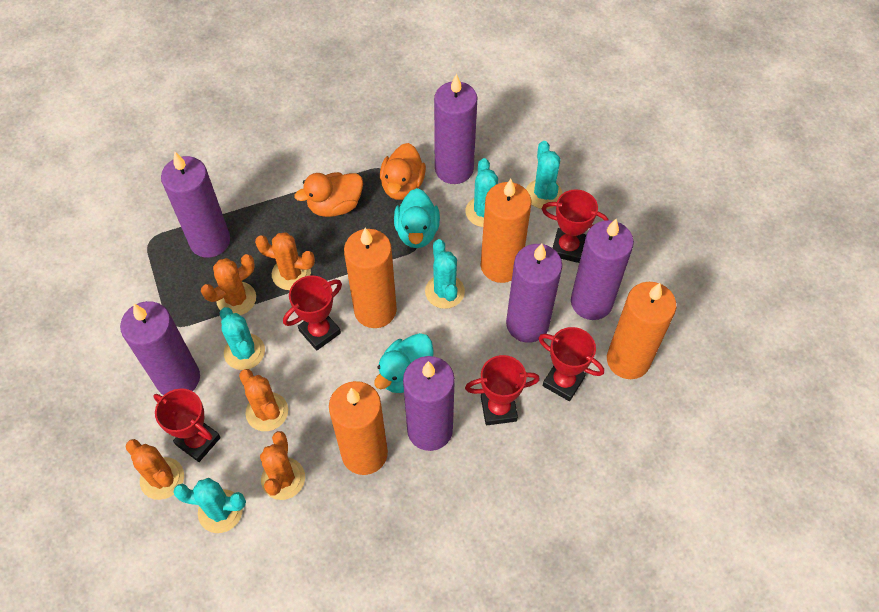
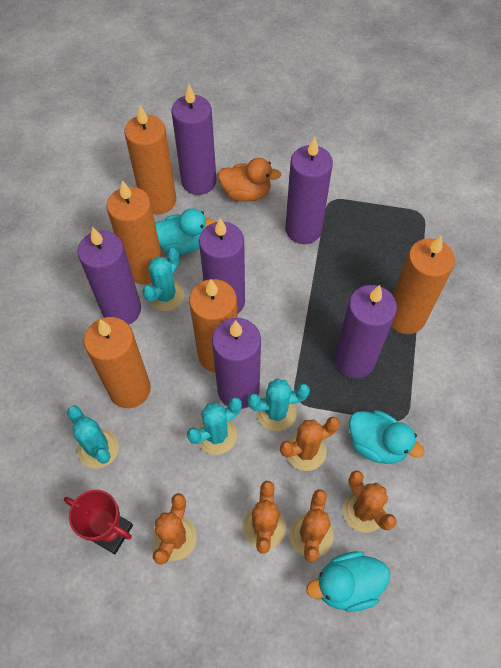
orange candle: [329,381,388,475] [344,228,397,328] [481,179,531,283] [607,282,676,379] = 4 -> [84,317,151,408] [106,180,162,284] [124,105,176,215] [189,279,237,373] [391,235,455,334] = 5
orange duck: [294,172,363,217] [380,143,426,200] = 2 -> [218,158,281,202] = 1
red trophy: [153,388,221,462] [283,275,342,350] [465,355,540,425] [538,327,604,401] [542,189,609,263] = 5 -> [64,490,133,554] = 1
turquoise cactus: [173,478,246,533] [219,307,265,370] [425,239,465,309] [465,158,498,227] [526,141,563,209] = 5 -> [67,406,119,469] [142,248,184,311] [187,397,242,455] [247,378,310,431] = 4
turquoise duck: [374,333,434,393] [394,188,440,248] = 2 -> [155,208,216,255] [306,551,390,612] [349,410,425,464] = 3

